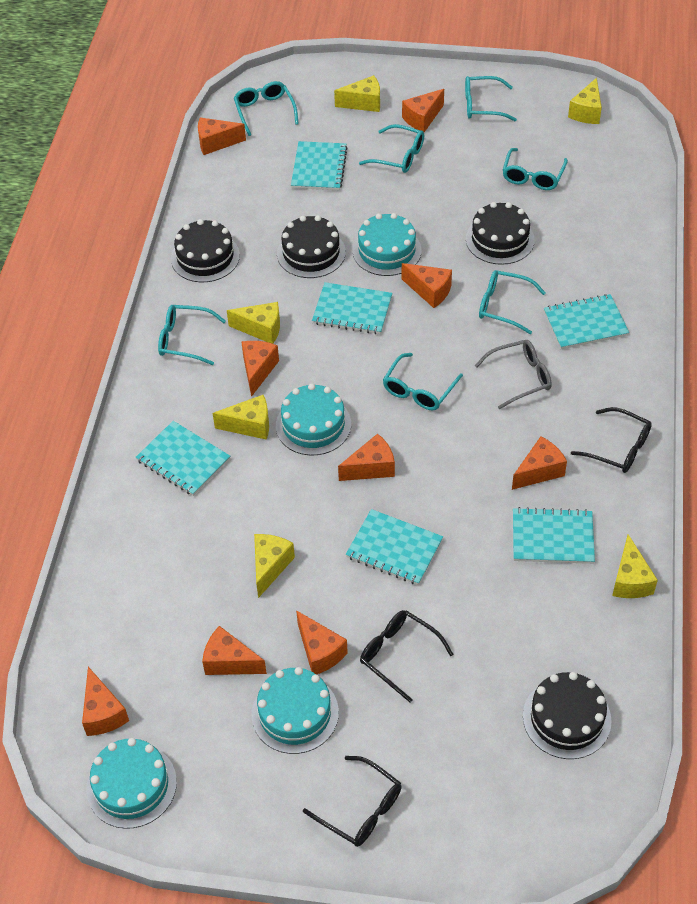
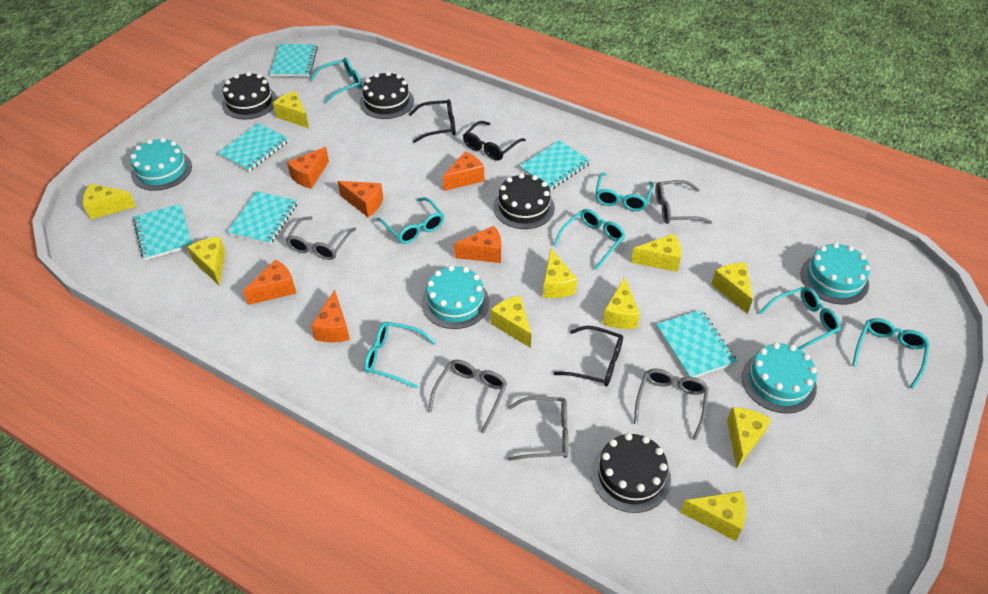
grey glasses: [475,340,552,409] = 1 -> [286,217,356,260] [428,360,507,433] [508,396,569,461] [634,369,709,440] [655,180,712,224] = 5
orange cheese: [82,667,129,736] [198,117,246,155] [202,626,267,675] [241,341,279,397] [296,610,348,674] [338,434,395,481] [402,89,444,132] [402,263,452,308] [512,436,567,490] = 9 -> [243,259,296,305] [287,147,329,189] [311,289,350,342] [338,181,383,217] [443,151,484,191] [454,226,501,263] = 6
yellow cheese: [213,395,269,440] [227,302,280,344] [254,534,295,598] [334,75,380,112] [568,78,602,124] [612,534,658,598] = 6 -> [83,183,136,220] [187,237,225,285] [273,91,309,128] [491,296,532,348] [543,249,577,298] [602,277,640,329] [631,234,681,272] [680,491,746,541] [711,263,753,314] [727,407,771,468] = 10

